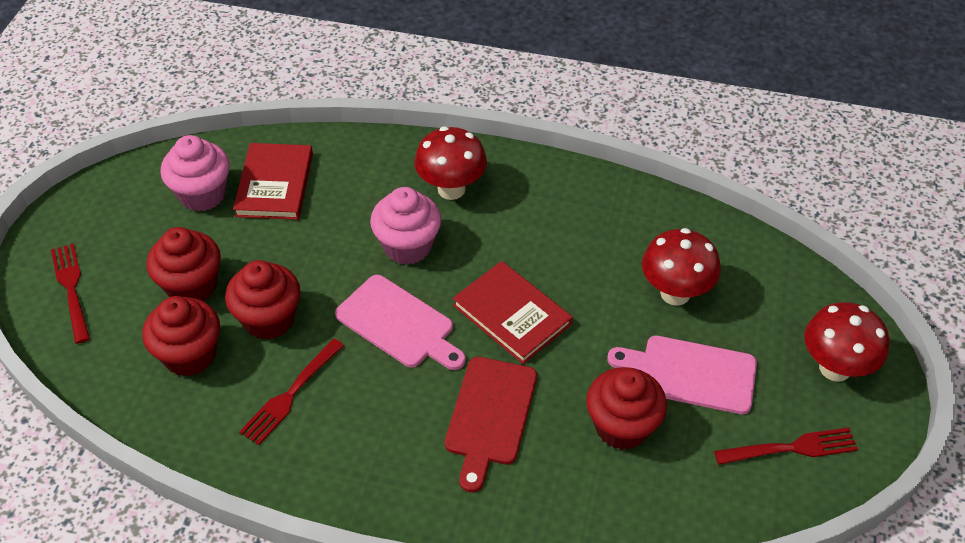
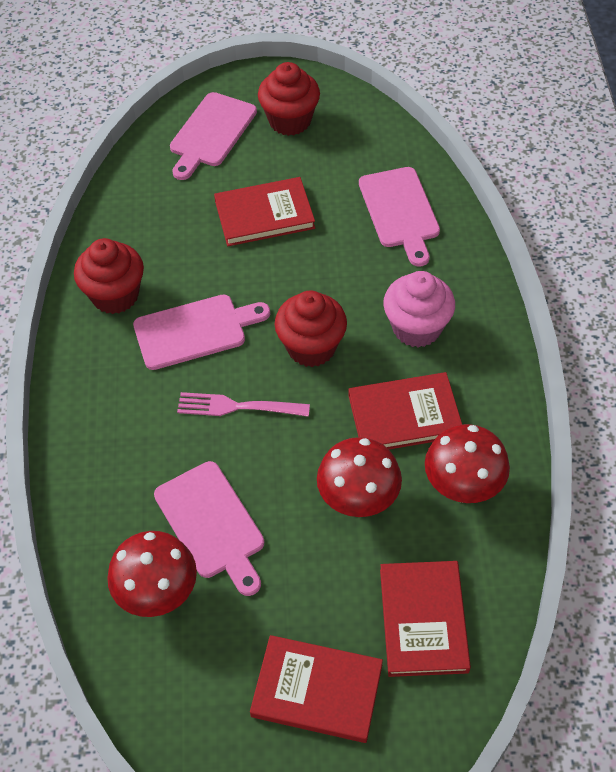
pink cupcake: [160,135,230,212] [370,187,441,265] = 2 -> [383,271,455,348] = 1
pink cutting board: [335,275,466,370] [607,336,757,414] = 2 -> [133,295,270,370] [154,461,264,596] [170,92,257,180] [359,167,440,267] = 4
pink fork: none = 0 -> [177,392,310,417] = 1
red book: [233,143,313,220] [453,261,573,364] = 2 -> [214,177,315,246] [250,635,383,743] [348,372,462,449] [380,561,471,677] = 4
red cupcake: [142,296,220,377] [147,227,221,301] [225,260,301,340] [586,367,667,450] = 4 -> [74,238,144,314] [258,62,320,136] [275,290,347,367] = 3
red cutting board: [445,357,537,492] = 1 -> none = 0
red fork: [51,243,90,344] [239,339,344,445] [714,428,858,465] = 3 -> none = 0

